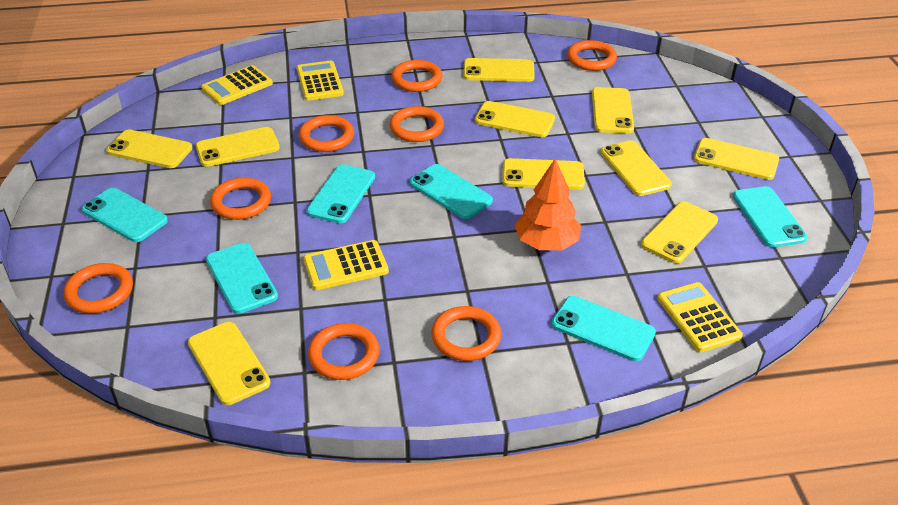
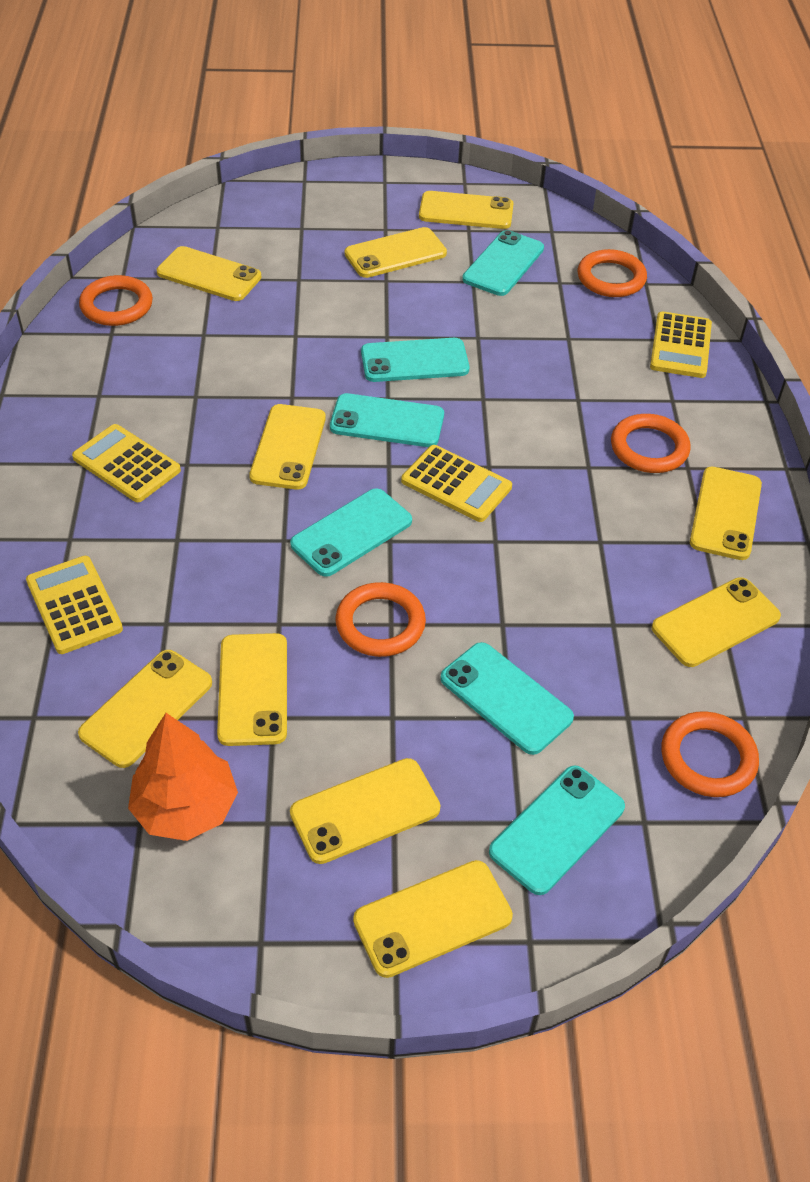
orange ring: [64,263,133,314] [210,177,271,220] [299,115,354,152] [308,323,380,380] [390,106,444,142] [391,60,442,92] [431,306,501,361] [567,40,617,71] = 8 -> [79,275,153,326] [336,582,426,657] [578,249,647,297] [611,414,690,473] [661,711,759,797] = 5

